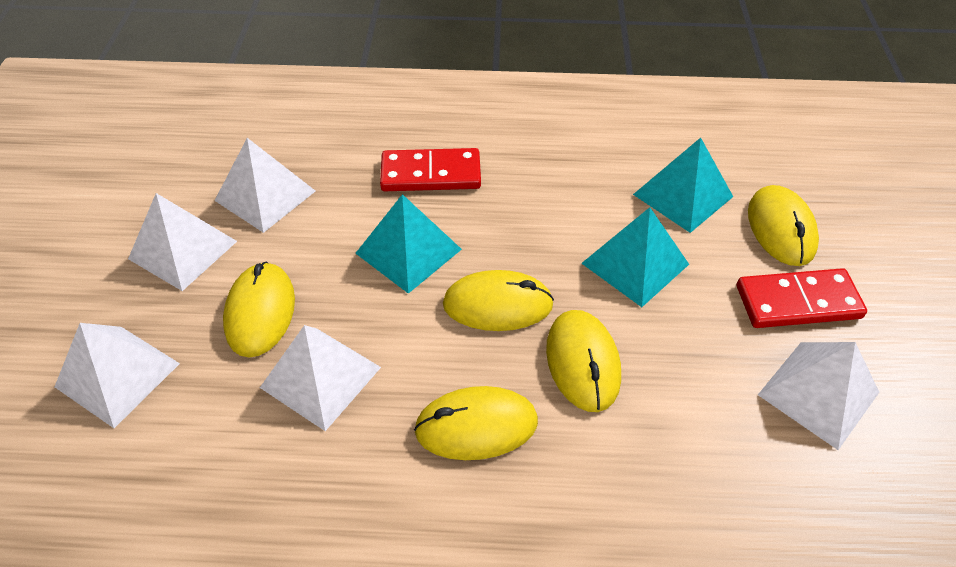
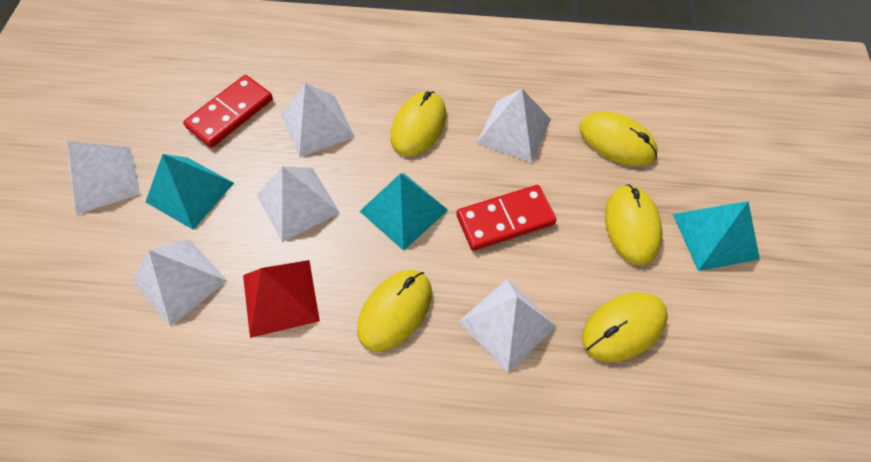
red pyramid: none = 0 -> [243,260,320,338] = 1
white pyramid: [55,323,180,428] [128,193,237,291] [214,138,315,233] [260,325,381,431] [758,342,879,450] = 5 -> [67,141,140,215] [133,239,227,327] [257,166,340,242] [281,83,355,158] [458,279,557,373] [476,89,551,163] = 6

